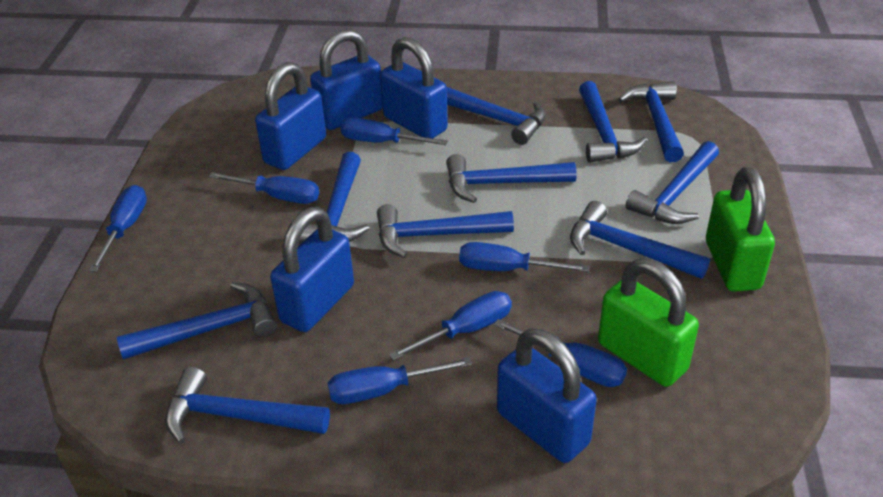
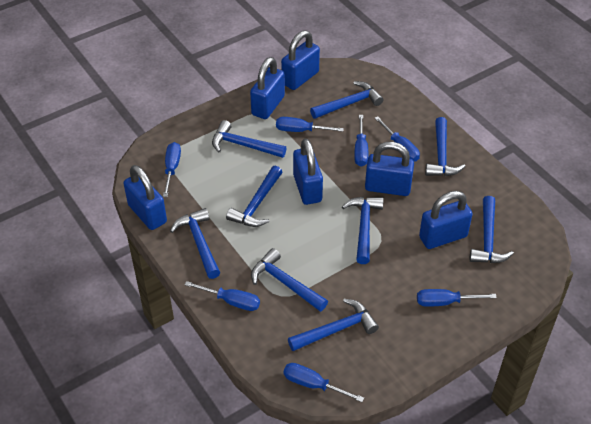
blue hammer: [117,282,277,360] [165,367,330,444] [299,152,370,244] [377,204,514,258] [446,154,577,203] [447,87,546,145] [570,201,710,279] [579,81,647,163] [618,81,684,162] [625,141,719,224] = 10 -> [170,208,220,279] [212,120,286,158] [226,166,282,227] [251,248,328,312] [288,299,379,351] [310,81,384,119] [342,197,384,264] [425,117,466,176] [469,196,514,263] = 9
blue padlock: [255,62,326,170] [270,207,354,332] [310,29,383,130] [380,37,448,138] [497,328,597,463] = 5 -> [123,165,167,230] [250,57,285,119] [281,30,320,90] [293,139,323,205] [365,142,414,196] [419,191,473,249] = 6
green padlock: [598,259,699,387] [706,167,775,292] = 2 -> none = 0

